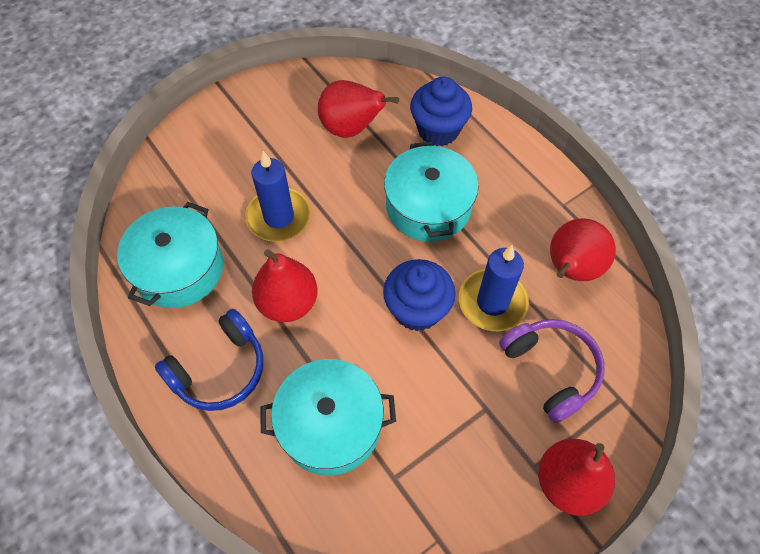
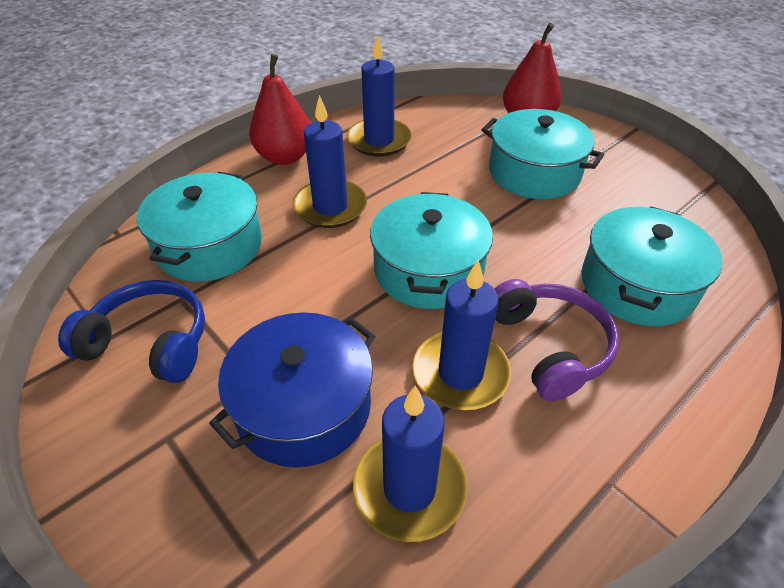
blue candle: [245,151,311,242] [459,245,529,331] = 2 -> [292,95,367,228] [347,35,412,157] [353,386,467,542] [413,260,511,410] = 4
blue cupcake: [383,259,456,331] [410,77,472,146] = 2 -> none = 0
blue pot: none = 0 -> [209,312,375,467] = 1
red pear: [252,249,318,322] [318,80,399,138] [538,439,615,516] [550,218,616,281] = 4 -> [249,54,310,165] [503,23,562,113] = 2
turquoise pot: [117,202,223,308] [261,359,396,475] [384,142,479,242] = 3 -> [137,172,262,282] [370,192,493,309] [481,109,604,199] [582,206,722,326] = 4

